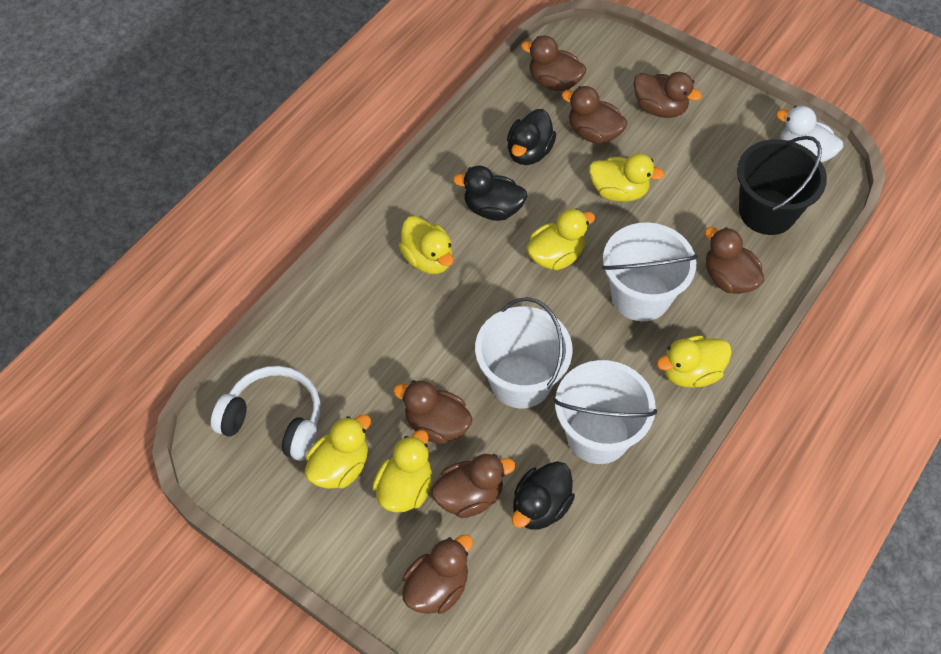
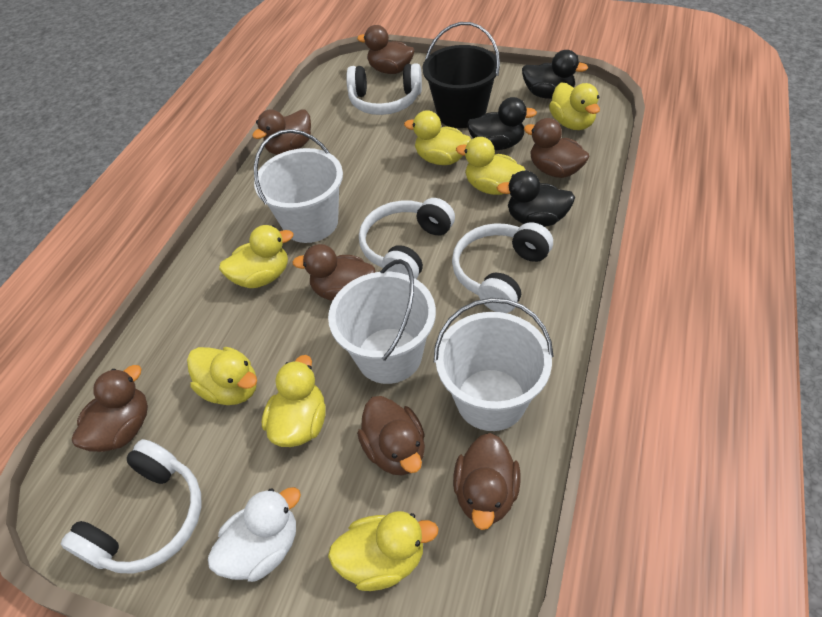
white headphones: [211,366,320,461] = 1 -> [61,439,201,574] [346,63,422,115] [359,198,455,279] [452,222,553,313] = 4
yellow duck: [305,414,371,489] [372,430,432,513] [399,216,454,274] [527,208,595,270] [589,153,664,202] [657,335,732,388] = 6 -> [187,347,257,405] [219,225,293,288] [262,355,326,447] [328,511,439,591] [404,110,471,165] [456,137,525,195] [549,83,600,130] = 7

